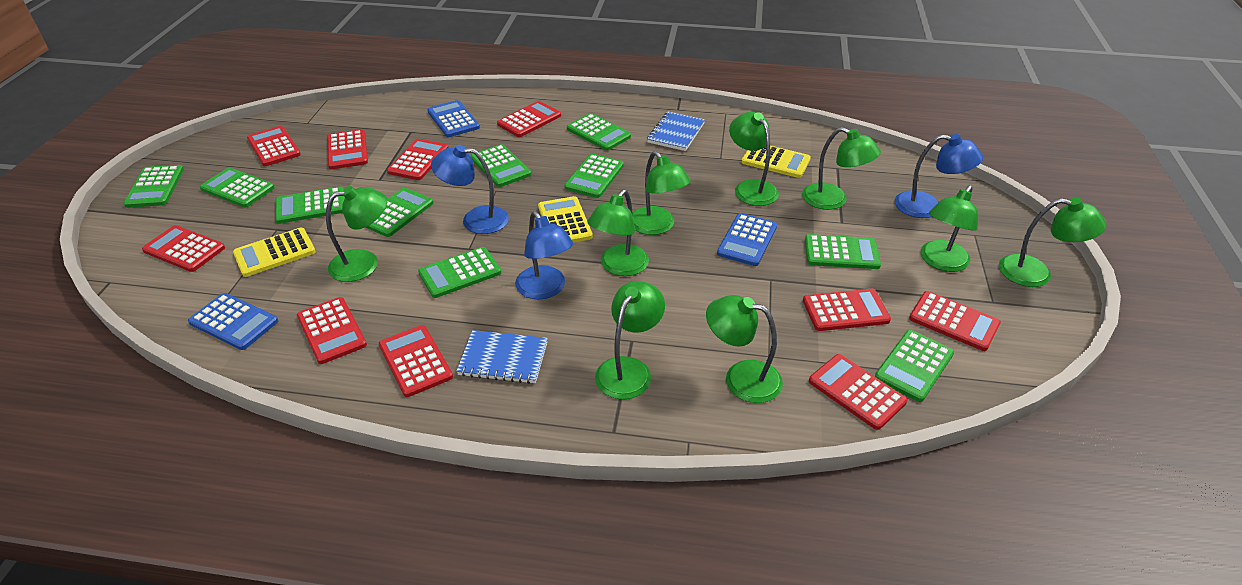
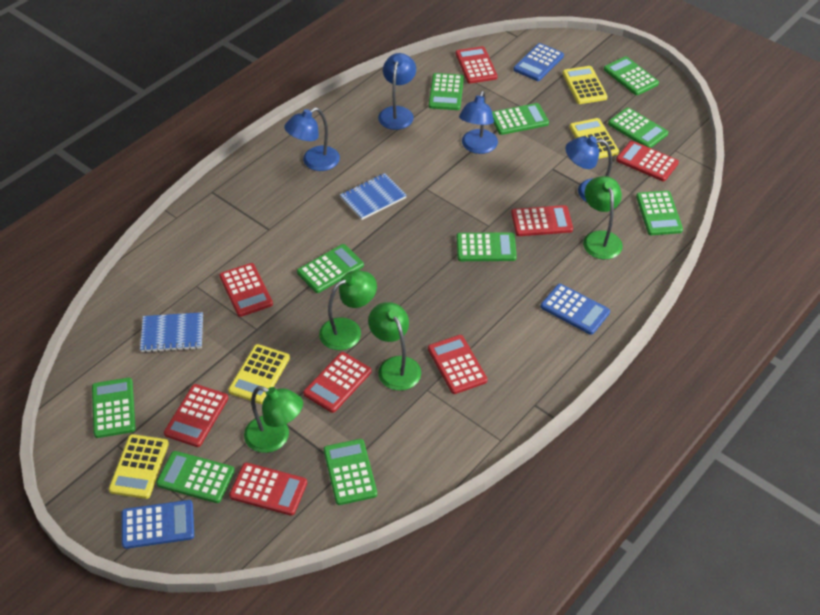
blue lamp: [431,145,509,234] [515,211,573,299] [895,134,983,218] = 3 -> [284,107,340,171] [378,53,416,130] [459,91,498,154] [565,136,612,203] = 4
green lamp: [326,186,387,282] [587,190,649,276] [595,281,665,399] [632,151,691,235] [706,295,783,403] [729,112,779,206] [802,127,881,210] [921,185,978,272] [999,198,1107,287] = 9 -> [244,386,303,453] [319,270,377,350] [368,302,421,391] [583,176,623,259] = 4
red calculator: [142,225,225,272] [247,126,301,166] [297,297,367,364] [327,129,368,169] [379,325,453,397] [387,139,449,180] [497,101,561,137] [803,289,891,331] [809,354,907,430] [909,291,1001,351] = 10 -> [164,384,228,447] [219,263,273,317] [229,463,307,516] [303,352,371,413] [428,335,487,394] [456,46,497,84] [511,205,573,236] [616,141,679,181] = 8
yellow calculator: [233,228,316,277] [538,196,593,243] [741,146,811,178] = 3 -> [109,434,169,499] [228,344,290,404] [562,66,608,104] [569,118,619,159] = 4

